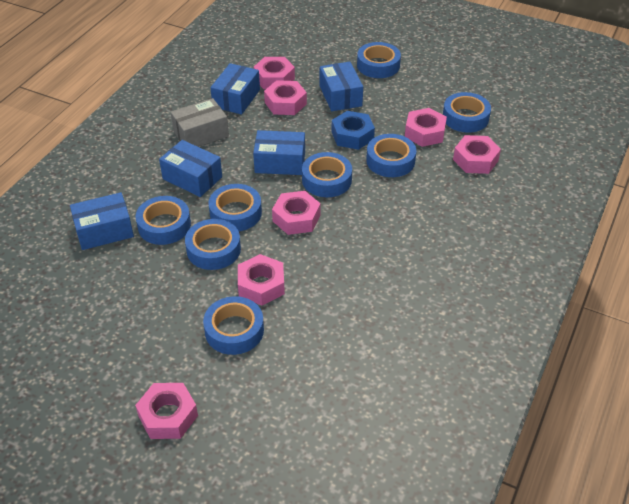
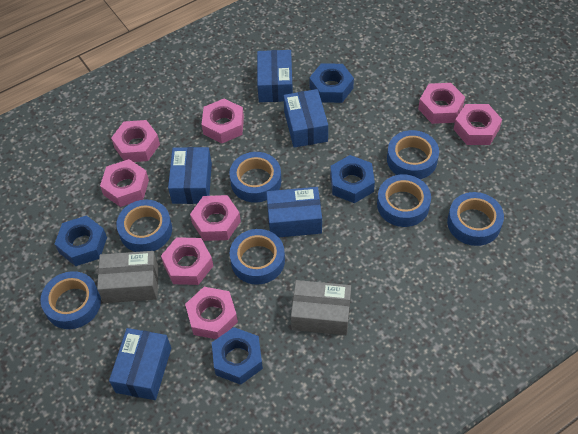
blue nut: [331,111,375,150] = 1 -> [55,215,107,266] [212,327,263,385] [309,63,354,103] [330,155,375,203] = 4
blue tape: [136,196,191,245] [185,219,241,270] [203,296,264,355] [209,184,262,231] [302,152,352,197] [357,42,401,78] [366,134,416,177] [443,92,491,133] = 8 -> [40,271,101,329] [117,200,172,252] [229,152,281,203] [230,229,285,285] [377,174,431,227] [387,130,439,179] [447,192,504,246] = 7
grey box: [171,98,229,147] = 1 -> [97,251,158,303] [291,280,351,335] = 2
pink nut: [135,383,198,439] [238,254,285,305] [253,57,295,89] [264,80,307,115] [272,191,321,235] [405,108,447,147] [453,135,501,174] = 7 -> [100,159,149,207] [111,120,160,162] [161,237,213,285] [185,287,238,339] [190,195,241,241] [201,99,244,143] [418,83,465,124] [454,104,502,145] = 8

